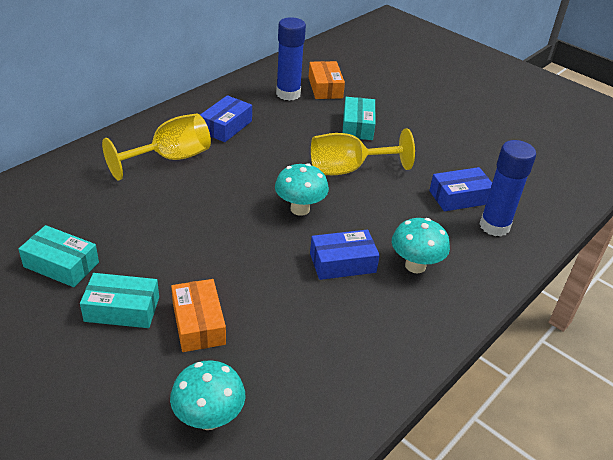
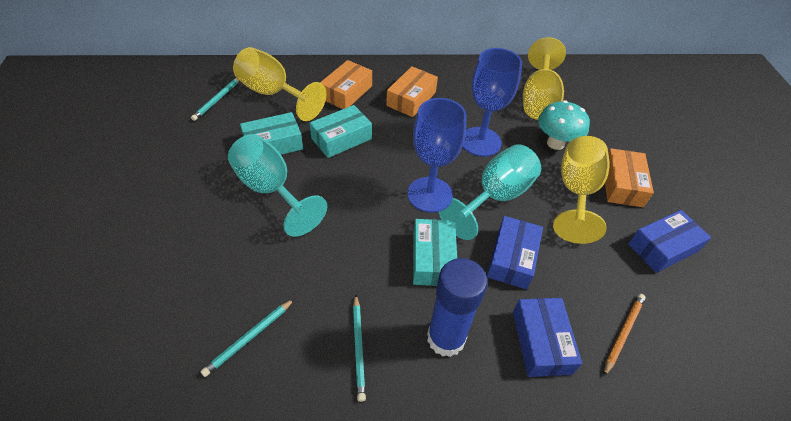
blue glue stick: [276,17,306,101] [479,140,536,236] = 2 -> [427,258,488,357] = 1
blue goblet: none = 0 -> [407,98,467,213] [462,48,522,157] = 2
orange box: [171,279,226,352] [309,61,345,99] = 2 -> [320,60,372,109] [386,66,438,117] [605,148,654,207] = 3
orange pencil: none = 0 -> [604,294,646,376] = 1
turquoise goblet: none = 0 -> [228,134,327,237] [438,144,541,240] = 2
turquoise mushroom: [170,360,245,430] [275,163,329,216] [392,218,450,273] = 3 -> [538,100,590,150] = 1
turquoise pencil: none = 0 -> [191,78,239,121] [200,299,294,377] [353,295,366,402] = 3
yellow goblet: [102,113,211,181] [311,128,415,175] = 2 -> [233,47,327,121] [523,37,566,120] [553,136,610,244] = 3

